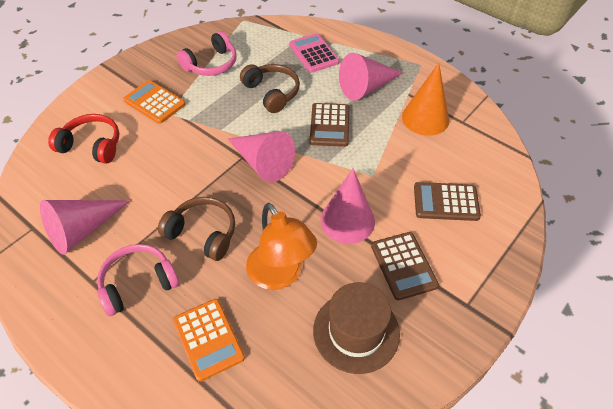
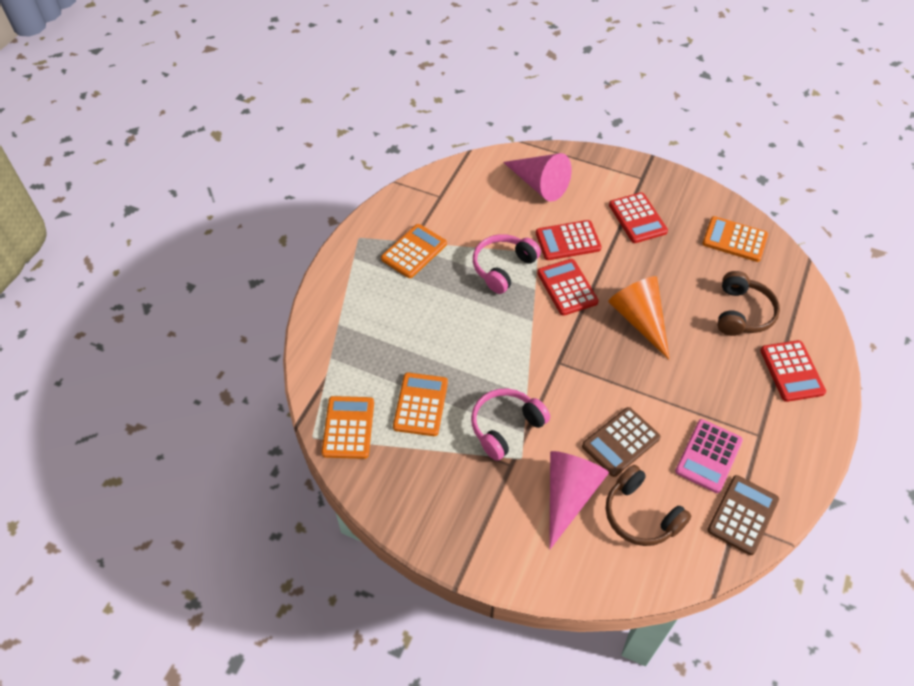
brown calculator: [310,103,349,147] [371,232,439,300] [414,182,481,221] = 3 -> [582,407,661,477] [707,475,779,555] = 2
brown hat: [313,282,400,374] = 1 -> none = 0
orange calculator: [123,80,186,124] [173,299,245,382] = 2 -> [322,396,374,459] [381,224,447,278] [393,373,448,436] [702,216,768,262] = 4
orange lamp: [246,203,317,290] = 1 -> none = 0
pink cone: [40,200,131,255] [228,131,295,182] [320,169,375,244] [339,53,403,101] = 4 -> [503,153,572,202] [549,451,609,550] = 2
red calculator: none = 0 -> [536,220,602,260] [537,259,599,316] [609,192,668,243] [760,340,826,402] = 4
red headphones: [48,114,119,164] = 1 -> none = 0

